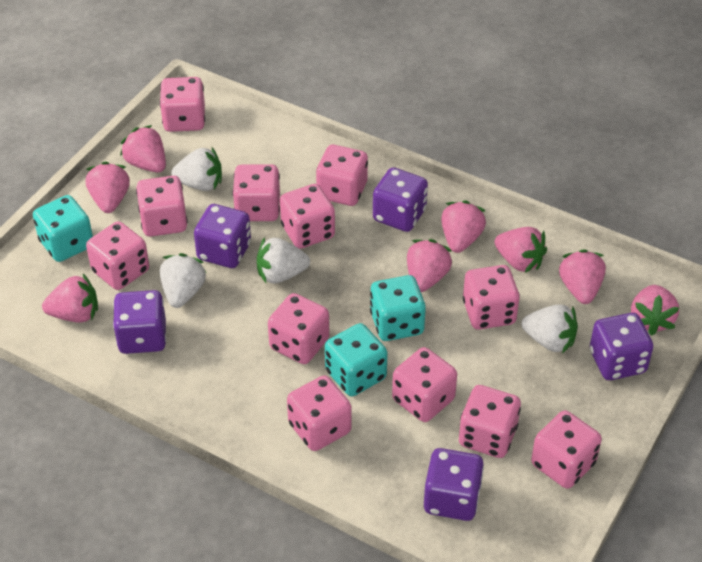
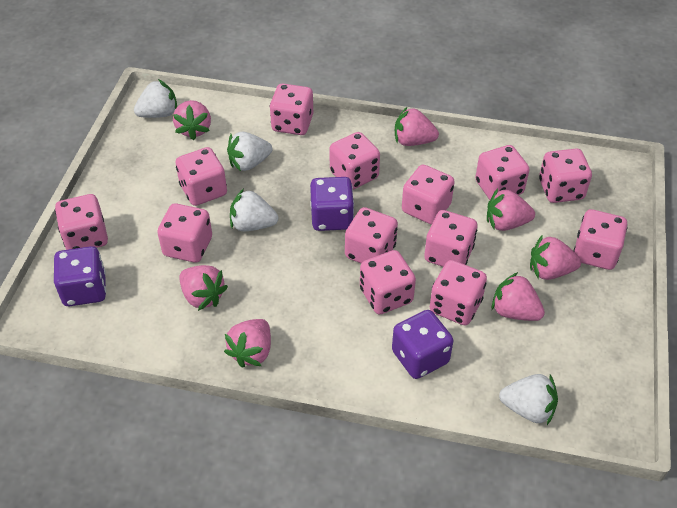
pink dice: [86,221,149,290] [136,176,188,237] [160,77,205,132] [233,164,280,221] [268,293,329,364] [280,184,335,249] [287,376,352,451] [316,145,368,206] [392,347,457,422] [459,385,521,458] [463,265,520,330] [531,410,602,489] = 12 -> [55,194,108,250] [157,203,212,263] [175,147,227,206] [270,84,313,135] [329,132,380,190] [345,207,398,263] [360,250,416,315] [402,165,455,225] [424,210,477,267] [430,260,487,325] [475,145,530,200] [539,149,592,203] [574,209,627,270] = 13
pink strawberry: [42,274,98,323] [86,162,130,213] [120,125,166,173] [407,239,452,292] [441,200,486,253] [494,227,547,273] [559,249,606,304] [631,285,679,336] = 8 -> [173,100,211,140] [179,265,228,311] [224,319,271,368] [395,106,439,146] [487,188,535,231] [492,272,545,321] [530,236,581,280] = 7
purple dice: [113,290,166,354] [194,204,251,268] [373,167,428,232] [424,448,484,521] [590,313,653,380] = 5 -> [54,246,106,306] [310,177,354,231] [392,310,453,379] = 3
turquoise dice: [33,195,93,262] [325,323,388,396] [370,275,426,341] = 3 -> none = 0

